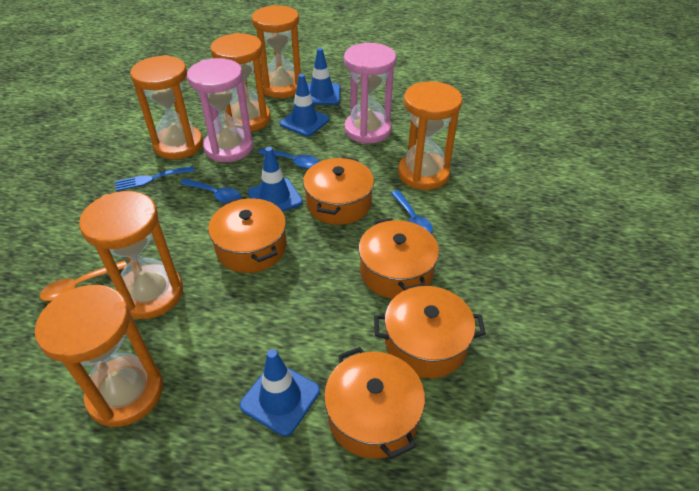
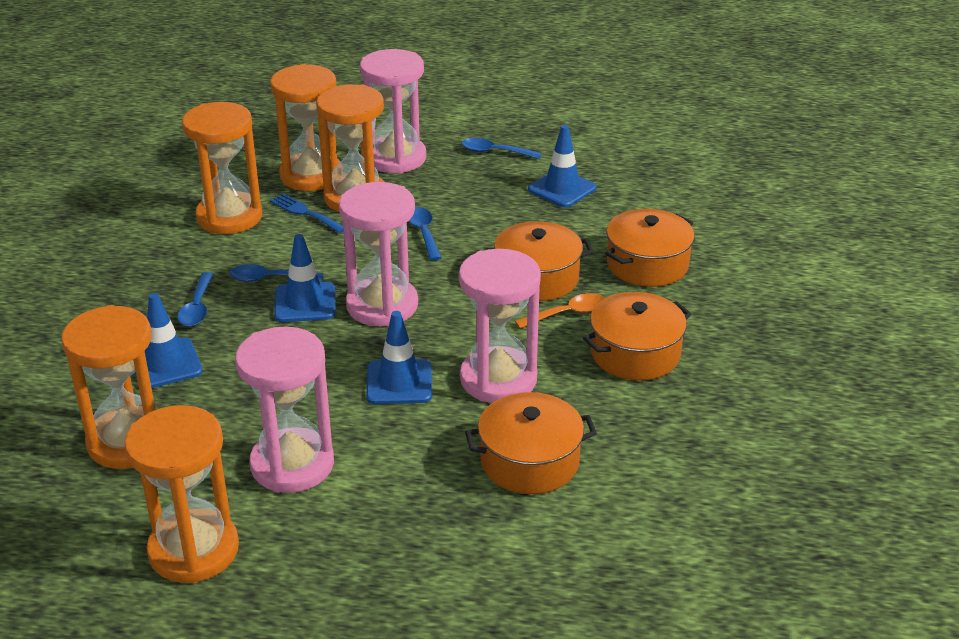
blue spoon: [180,178,241,203] [258,148,319,169] [391,190,433,234] = 3 -> [177,272,213,327] [229,264,324,282] [408,207,442,261] [462,138,542,159] = 4
orange hourglass: [35,285,163,427] [79,191,183,319] [130,55,203,159] [210,33,271,132] [252,5,301,98] [398,81,462,190] = 6 -> [61,305,156,469] [124,405,239,583] [182,102,262,234] [270,64,341,191] [316,84,385,212] = 5
orange pot: [208,198,287,273] [303,157,374,225] [324,347,425,459] [358,218,439,299] [374,286,486,378] = 5 -> [465,392,597,494] [483,221,594,301] [583,292,692,381] [605,209,695,287] = 4
pink hourglass: [187,58,253,162] [344,43,396,144] = 2 -> [235,326,334,493] [339,182,418,327] [360,49,426,174] [459,249,541,403] = 4

